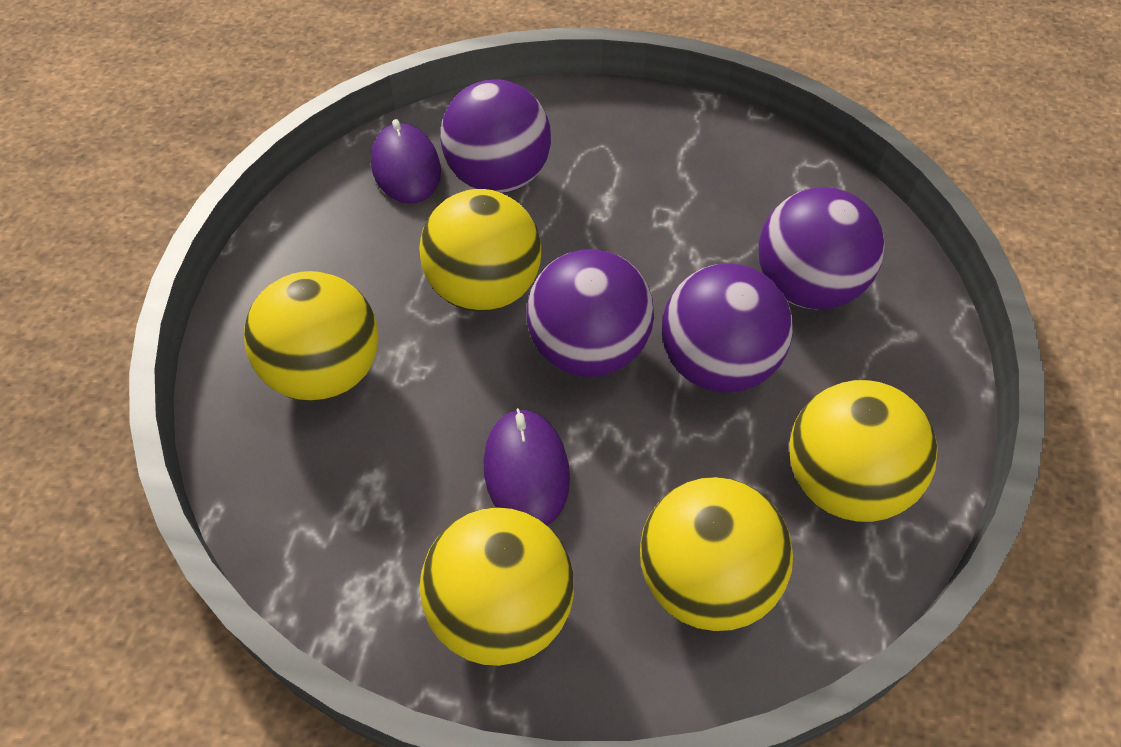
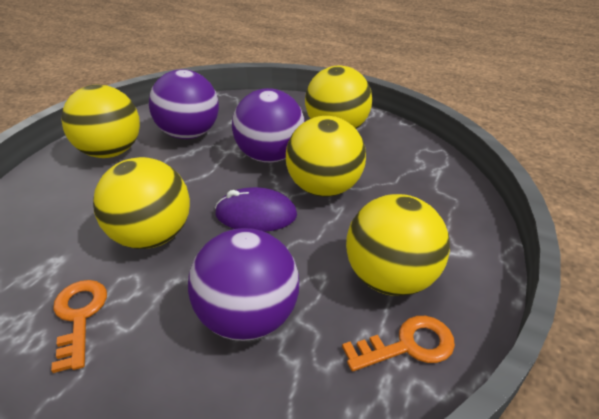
orange key: none = 0 -> [51,280,107,373] [342,316,455,372] = 2
purple ball: [440,79,551,193] [526,249,654,377] [662,264,793,393] [758,187,885,309] = 4 -> [149,69,219,139] [188,228,299,341] [232,88,305,163] = 3
purple mouse: [371,119,441,204] [484,408,570,526] = 2 -> [215,187,297,232] = 1

